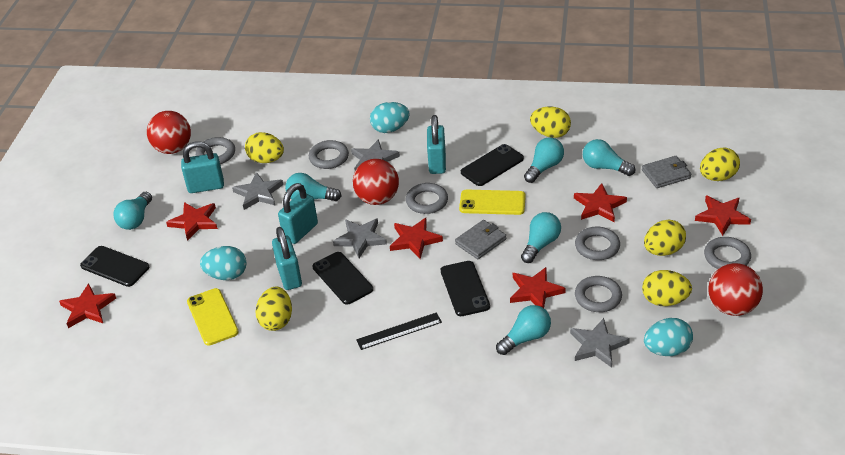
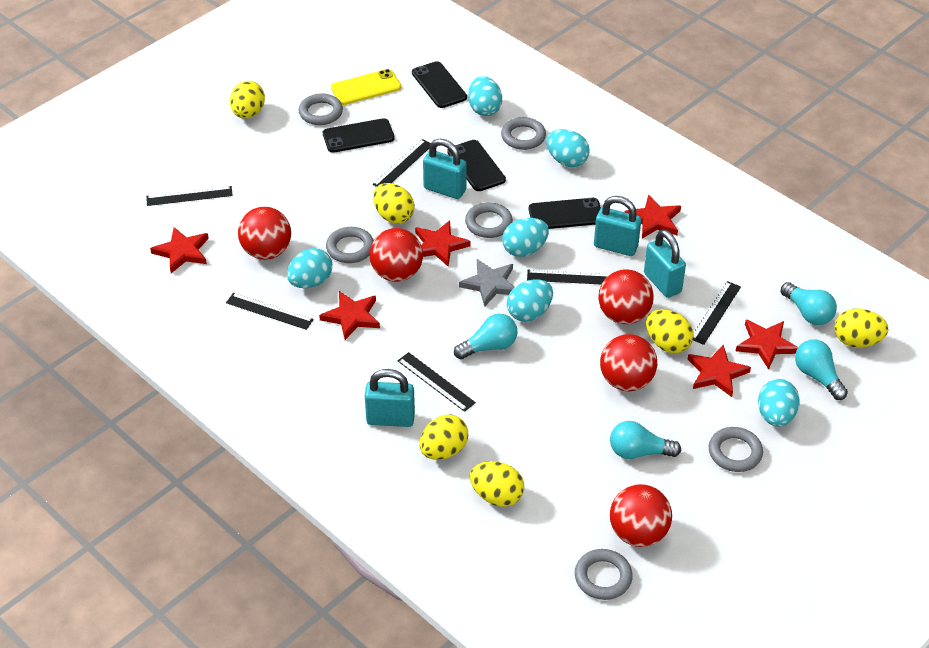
black ruler: [356,312,442,350] = 1 -> [146,186,233,206] [226,293,314,330] [373,139,431,187] [398,352,476,412] [527,269,610,285] [693,281,741,345] = 6
grey star: [232,172,283,210] [333,218,387,258] [351,139,400,171] [570,318,630,368] = 4 -> [459,259,515,307] = 1
grey wallet: [455,220,506,259] [642,156,691,188] = 2 -> none = 0
red ball: [147,111,191,154] [353,159,399,205] [708,263,763,316] = 3 -> [238,207,291,260] [370,228,423,282] [598,269,654,324] [600,334,657,391] [610,484,672,547] = 5
turquoise egg: [200,246,246,280] [370,102,410,133] [644,318,693,356] = 3 -> [287,248,332,288] [468,76,502,116] [502,218,549,257] [507,280,553,322] [546,129,590,167] [758,379,800,427] = 6
turquoise light bulb: [113,192,152,230] [285,173,341,201] [496,305,551,355] [521,212,561,263] [524,137,564,183] [583,139,635,176] = 6 -> [454,314,517,359] [610,421,681,459] [781,282,837,325] [795,339,848,400] = 4
yellow phone: [187,288,239,346] [459,190,526,215] = 2 -> [331,69,401,105] = 1

